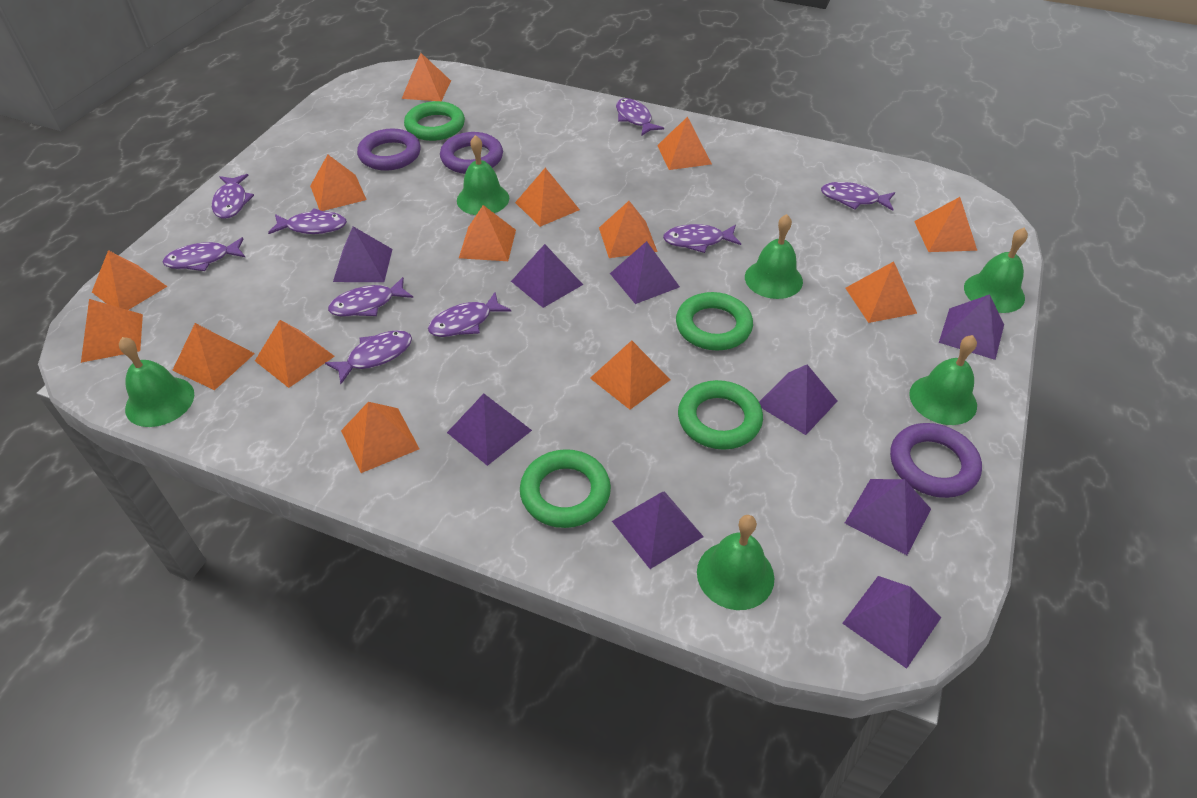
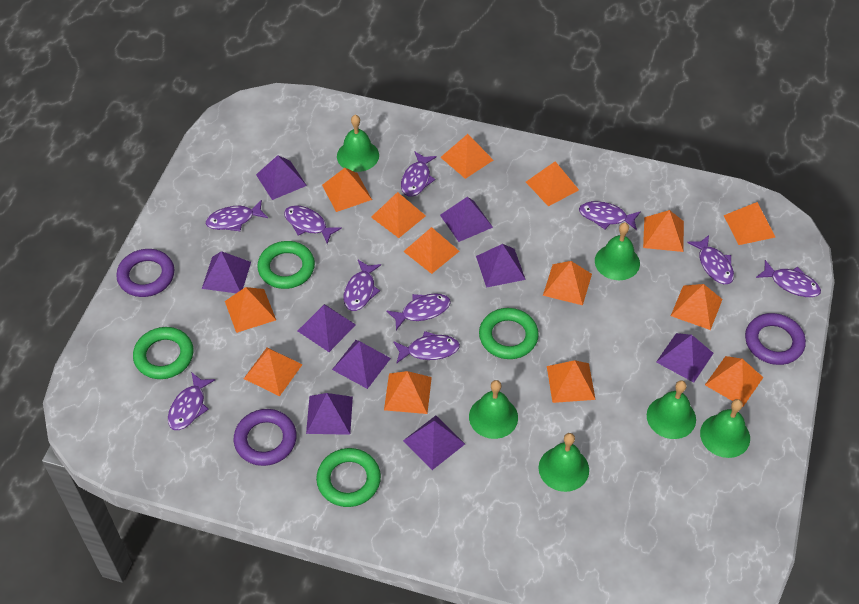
purple fish: [163,237,245,271] [212,174,254,219] [268,208,347,234] [325,330,412,384] [328,277,413,317] [428,292,511,337] [616,98,664,136] [663,224,741,253] [821,182,895,211] = 9 -> [168,372,215,430] [206,200,268,231] [284,205,342,244] [343,260,381,311] [386,293,451,330] [393,331,460,364] [401,152,437,197] [579,201,641,230] [687,235,734,284] [756,260,821,297] = 10

